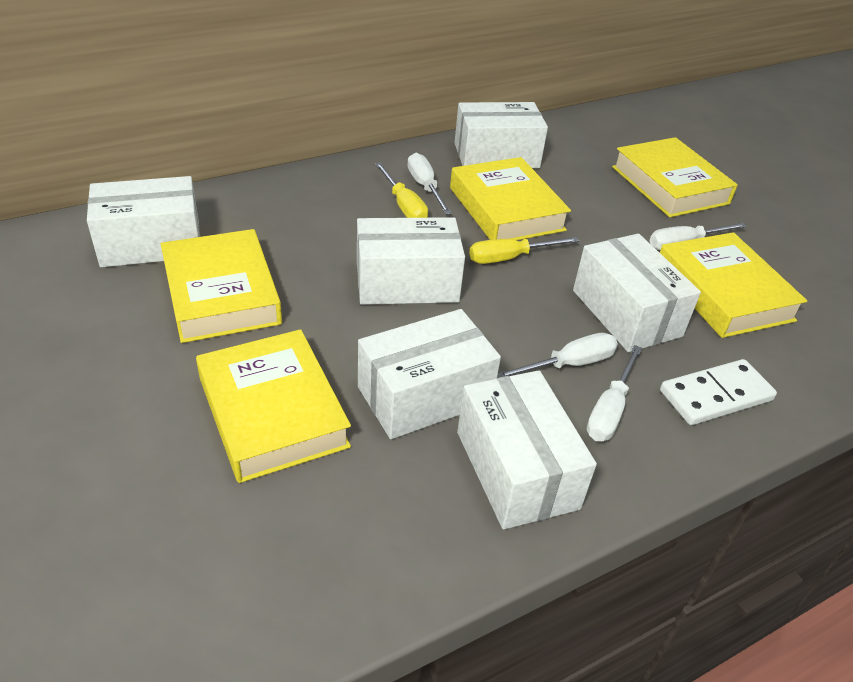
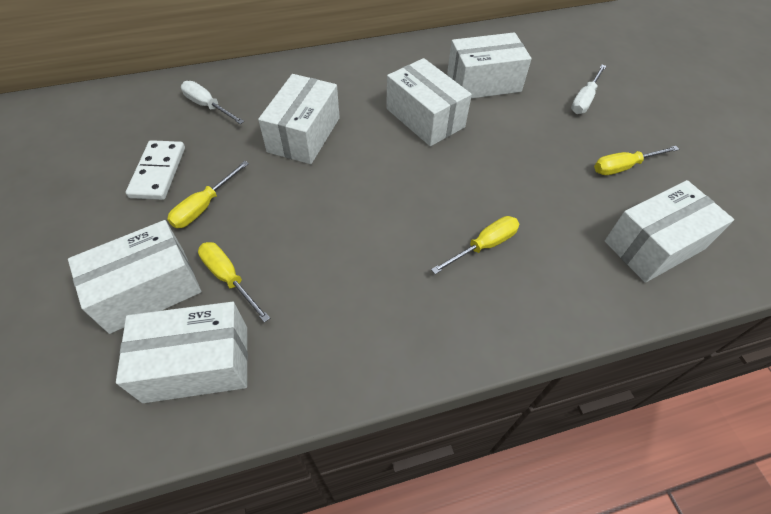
white screwdriver: [407,153,452,215] [497,333,618,378] [587,345,642,441] [650,223,747,250] = 4 -> [181,81,244,124] [571,65,606,114] = 2
yellow book: [161,229,282,343] [196,329,351,483] [450,157,571,240] [612,137,738,217] [660,232,807,338] = 5 -> none = 0
yellow screwdriver: [375,162,428,218] [469,237,579,264] = 2 -> [167,161,249,228] [198,242,270,323] [431,216,519,274] [594,146,679,175] = 4

